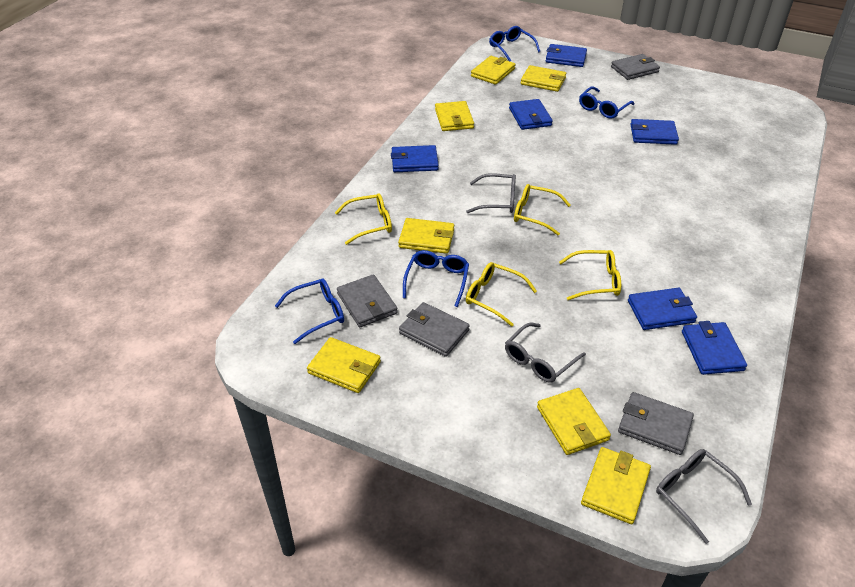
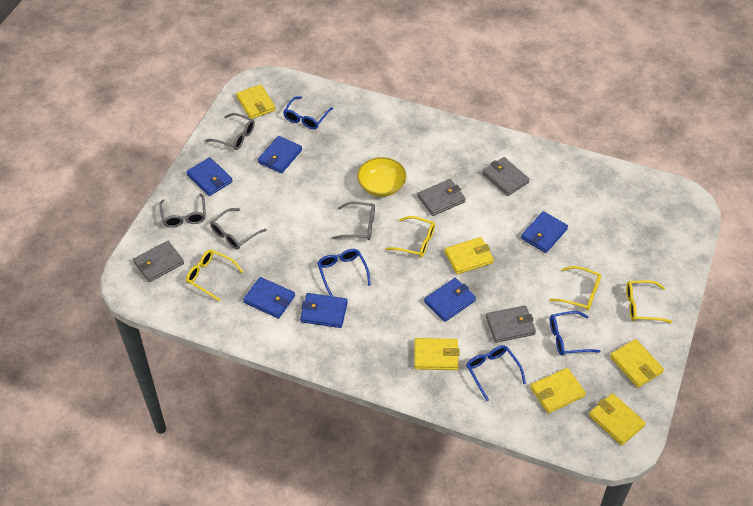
grey glasses: [466,173,516,213] [505,323,586,383] [656,449,752,544] = 3 -> [159,194,206,228] [205,113,255,150] [210,208,267,250] [332,202,375,240] = 4
yellow bowl: none = 0 -> [357,157,406,197] = 1
yellow wallet: [307,337,381,393] [398,218,454,254] [435,101,474,131] [471,56,516,85] [521,65,566,92] [537,388,611,455] [581,447,651,524] = 7 -> [236,84,276,119] [414,338,460,370] [445,237,494,274] [530,368,586,414] [589,393,646,445] [610,339,664,388] = 6

